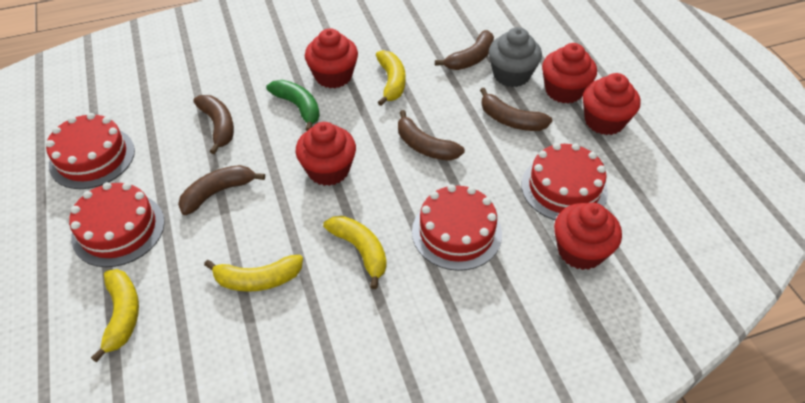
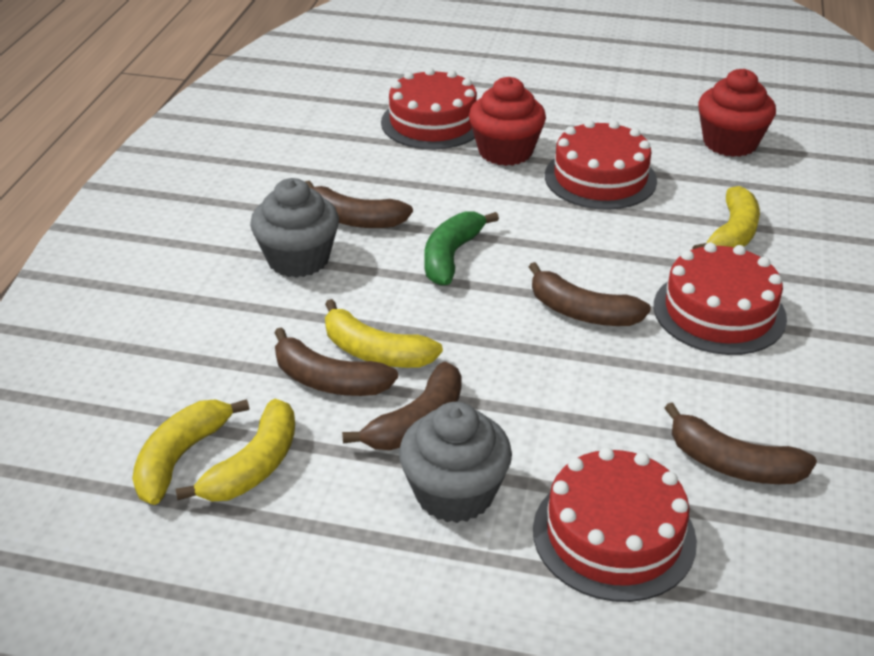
grey cupcake: [489,27,542,87] = 1 -> [250,178,339,278] [399,402,512,523] = 2
red cupcake: [296,122,356,186] [305,28,358,88] [542,43,597,104] [554,203,622,270] [583,73,641,135] = 5 -> [469,77,546,166] [698,69,776,157] = 2

